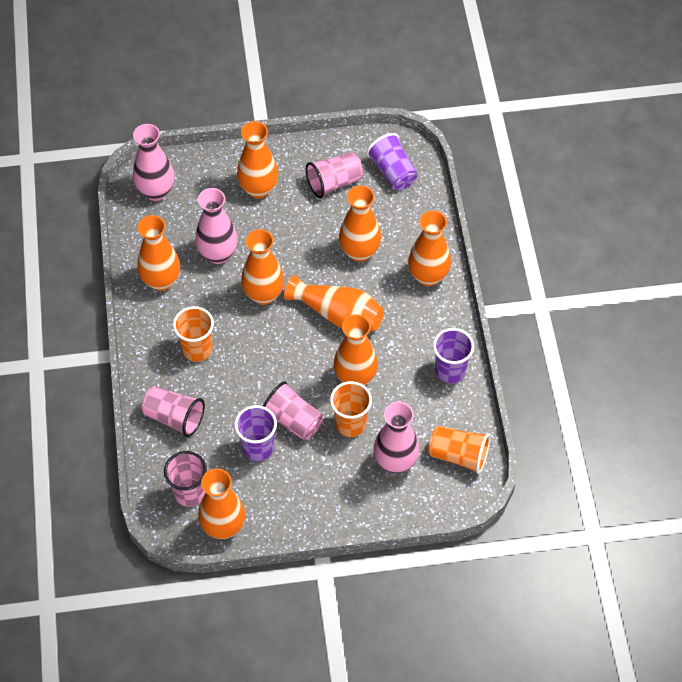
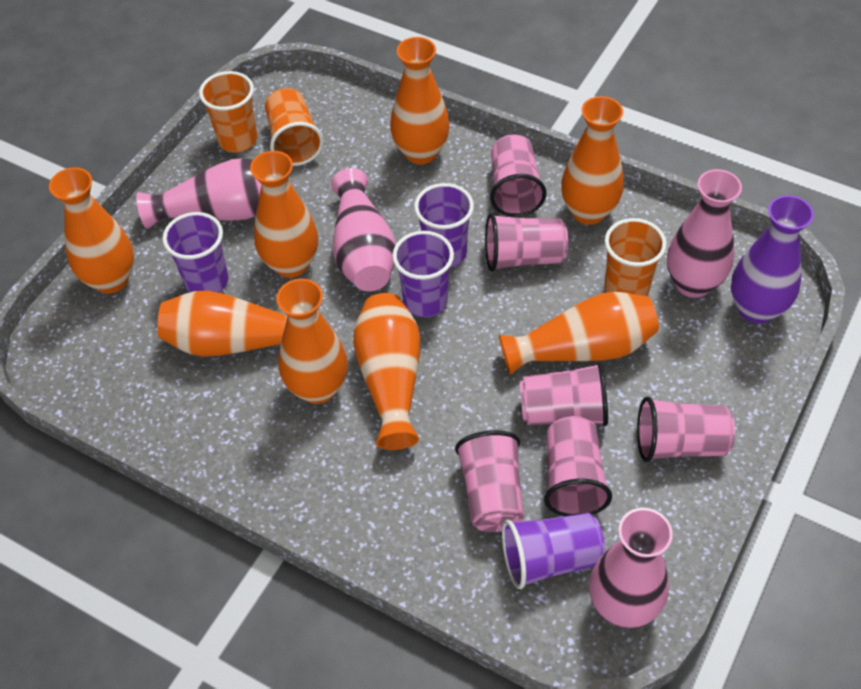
pink cup: [142,386,205,437] [164,451,207,507] [263,381,323,440] [306,152,363,198] = 4 -> [455,430,524,532] [485,213,568,272] [490,134,546,217] [520,362,608,426] [544,416,612,516] [637,396,735,462] = 6
pink vase: [133,124,174,201] [195,188,238,264] [374,402,419,473] = 3 -> [136,158,261,229] [331,168,396,291] [589,508,673,628] [667,169,742,298] = 4
purple cup: [234,405,277,461] [366,133,418,190] [433,328,474,384] = 3 -> [162,212,229,293] [392,231,454,317] [414,183,474,268] [502,513,605,589] = 4
purple vase: none = 0 -> [731,195,814,324] = 1

